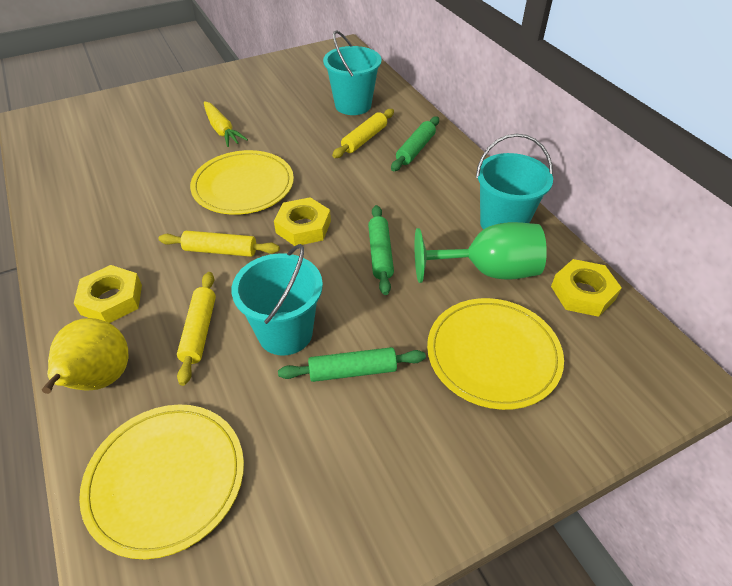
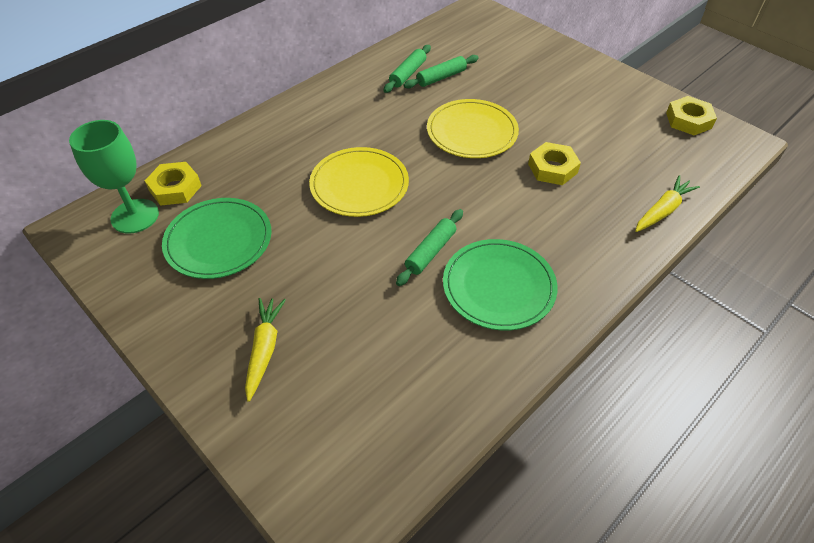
green plate: none = 0 -> [162,198,272,279] [443,239,558,331] = 2
turquoise bucket: [232,244,323,356] [323,30,382,115] [476,134,553,230] = 3 -> none = 0
yellow carrot: [204,101,248,147] = 1 -> [245,298,286,402] [635,175,700,232] = 2
yellow pear: [42,318,128,394] = 1 -> none = 0
yellow plate: [79,405,244,559] [190,150,294,215] [427,298,564,410] = 3 -> [309,147,409,217] [427,99,519,158] = 2
yellow rolling pin: [158,231,280,257] [177,272,216,386] [332,109,394,158] = 3 -> none = 0

